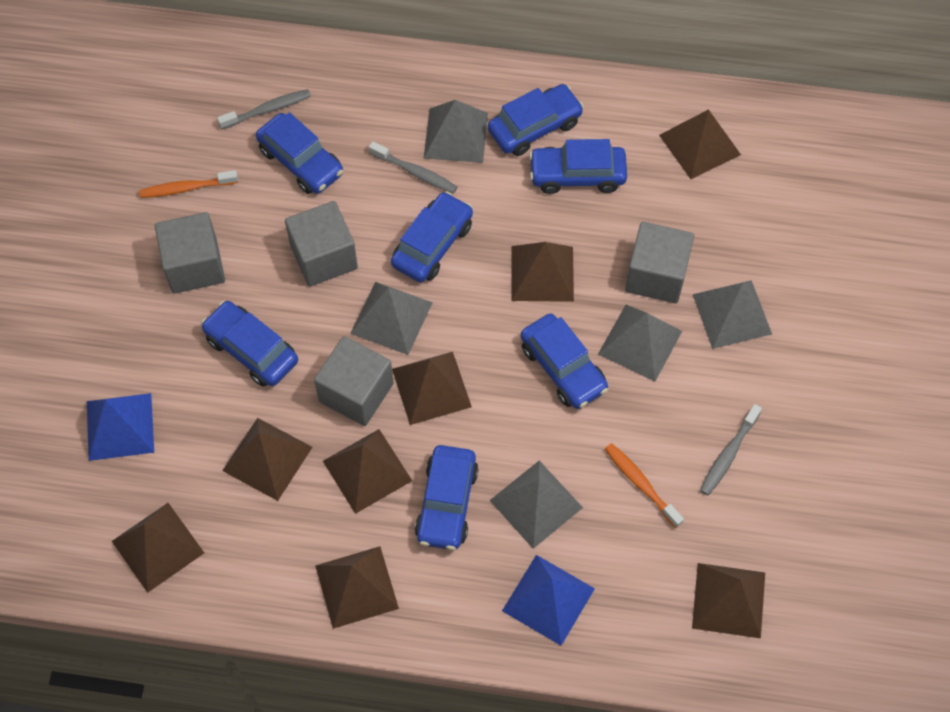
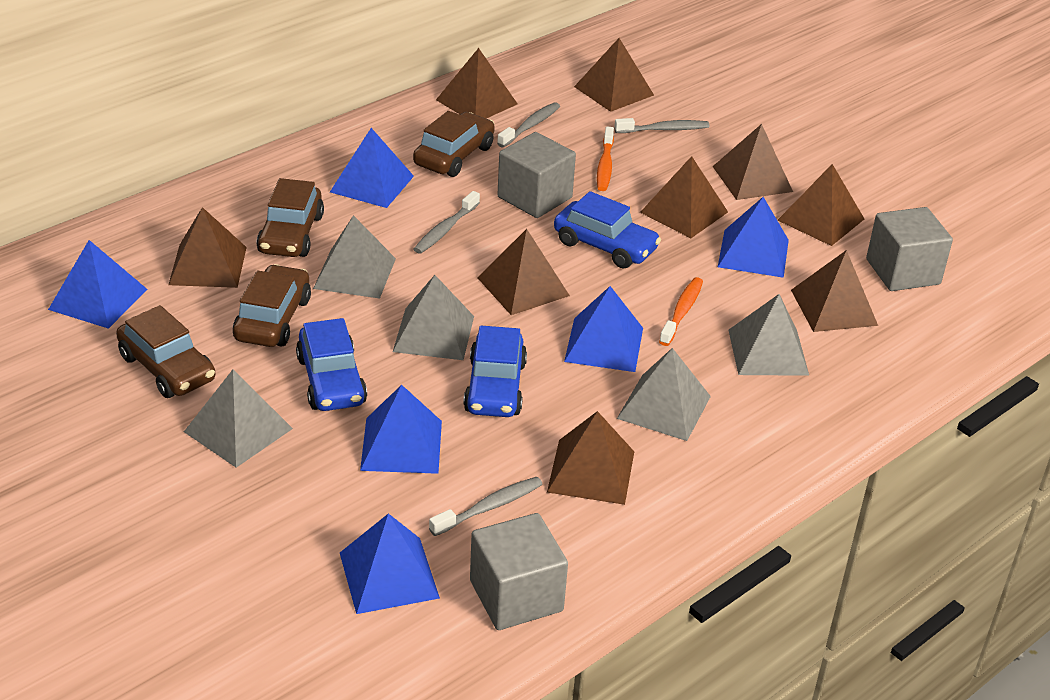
blue car: [201,301,298,387] [256,112,344,194] [391,191,473,283] [415,445,479,550] [488,84,584,156] [521,313,608,409] [529,139,627,194] = 7 -> [296,318,367,411] [463,326,527,417] [554,191,661,269] = 3
blue pyramid: [87,393,154,461] [502,555,595,646] = 2 -> [48,240,147,329] [330,128,414,208] [340,513,440,614] [360,385,442,474] [564,286,643,372] [718,197,789,278] = 6
brown car: none = 0 -> [116,305,215,398] [233,264,311,347] [257,178,324,257] [413,111,495,177] = 4
brown pyramid: [112,503,204,593] [222,418,312,501] [315,546,399,629] [323,429,412,514] [392,352,472,425] [511,242,574,302] [659,109,741,179] [692,563,765,638] = 8 -> [168,207,247,288] [436,48,517,119] [478,229,570,315] [547,411,634,505] [574,38,654,112] [640,156,728,238] [712,124,793,200] [778,164,864,246] [791,250,878,332] = 9
grey cube: [155,212,225,294] [285,201,358,287] [314,336,394,426] [625,222,694,303] = 4 -> [470,513,568,630] [497,132,576,218] [866,207,953,291] = 3
grey toothbrush: [217,89,311,129] [369,141,458,194] [700,404,762,496] = 3 -> [414,191,480,254] [429,477,543,536] [497,102,560,147] [614,118,709,133] = 4

